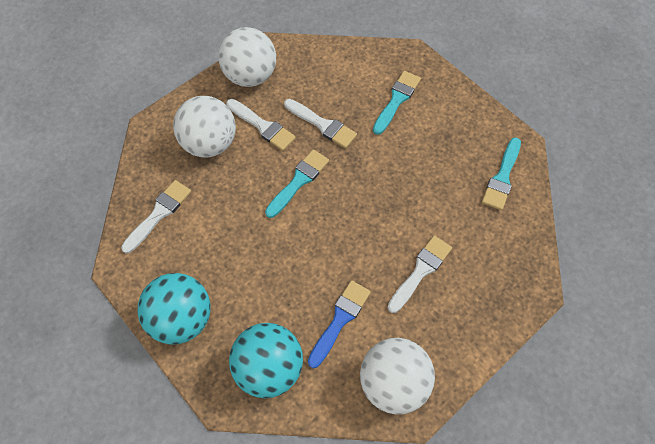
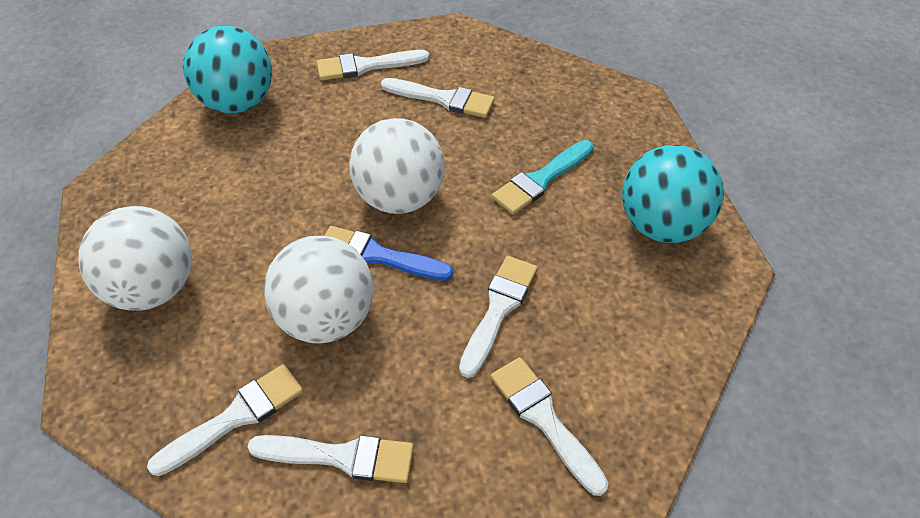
turquoise brush: [265,149,329,218] [373,71,421,135] [482,137,521,210] = 3 -> [492,140,593,215] = 1
white brush: [121,180,191,253] [226,99,296,151] [284,99,357,148] [388,235,452,313] = 4 -> [147,364,303,476] [248,435,414,483] [317,50,429,80] [381,78,495,118] [459,256,538,378] [491,357,608,496] = 6

